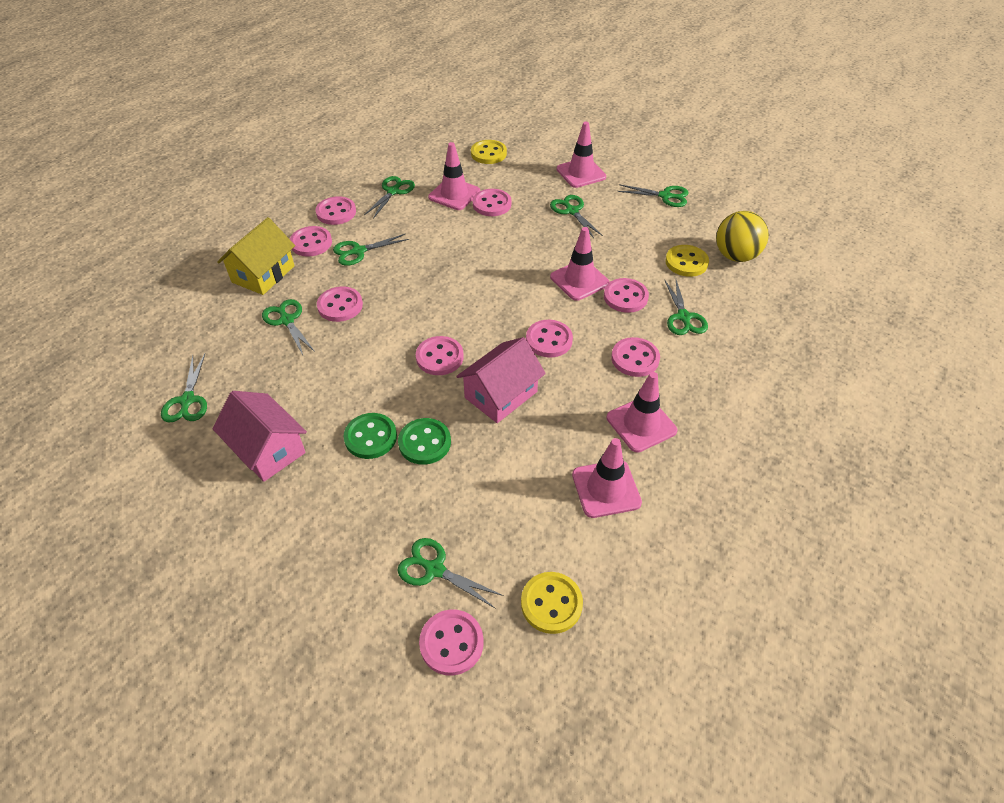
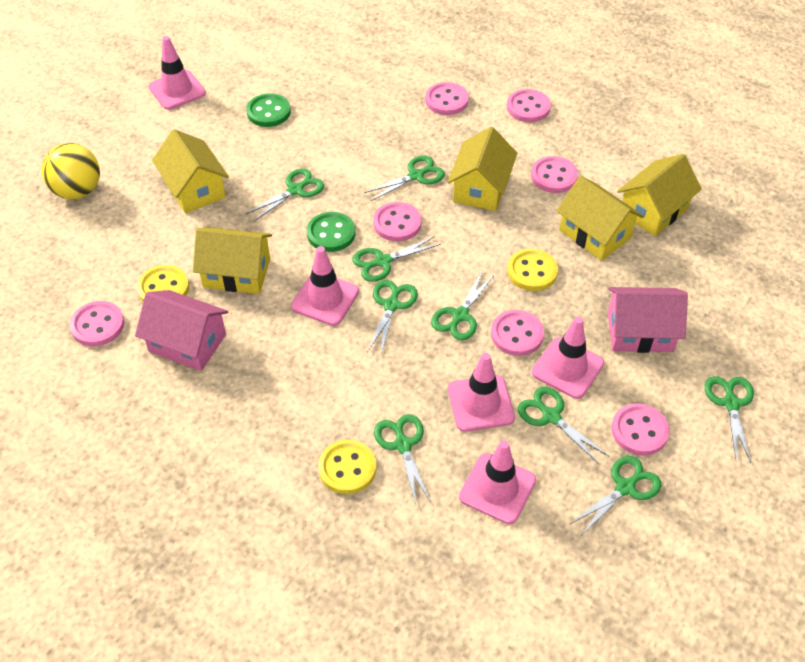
green scissors: [161,354,207,422] [262,299,315,355] [333,234,409,266] [364,176,415,219] [398,538,504,609] [550,195,603,238] [617,184,689,207] [664,279,708,335] = 8 -> [246,169,324,222] [352,236,441,282] [364,155,445,201] [367,280,418,354] [374,414,431,504] [431,270,495,340] [518,387,609,465] [570,456,661,534] [705,376,754,462] = 9
pink button: [290,226,332,257] [316,196,356,225] [317,286,363,322] [416,336,464,375] [419,609,484,676] [473,189,512,216] [526,320,573,357] [604,278,649,313] [611,337,660,377] = 9 -> [70,301,124,346] [373,202,421,241] [425,82,469,115] [491,310,544,356] [507,89,551,122] [531,156,578,193] [611,403,670,455] = 7
yellow house: [217,217,295,295] = 1 -> [152,129,229,213] [193,227,272,294] [448,127,517,211] [556,176,643,261] [617,154,702,236] = 5

